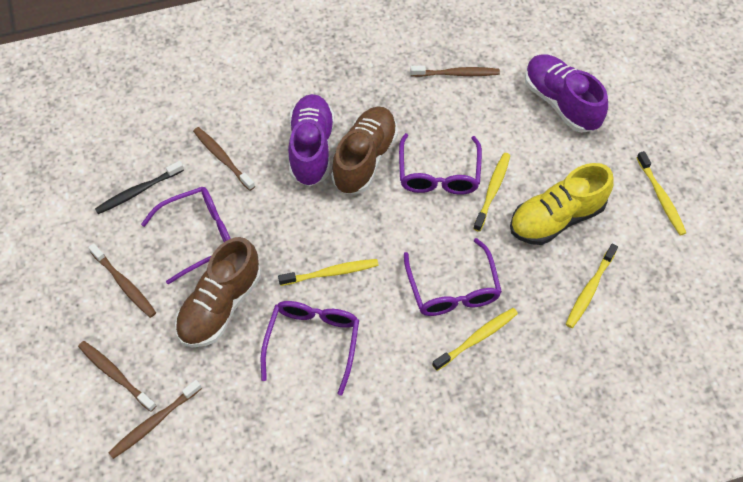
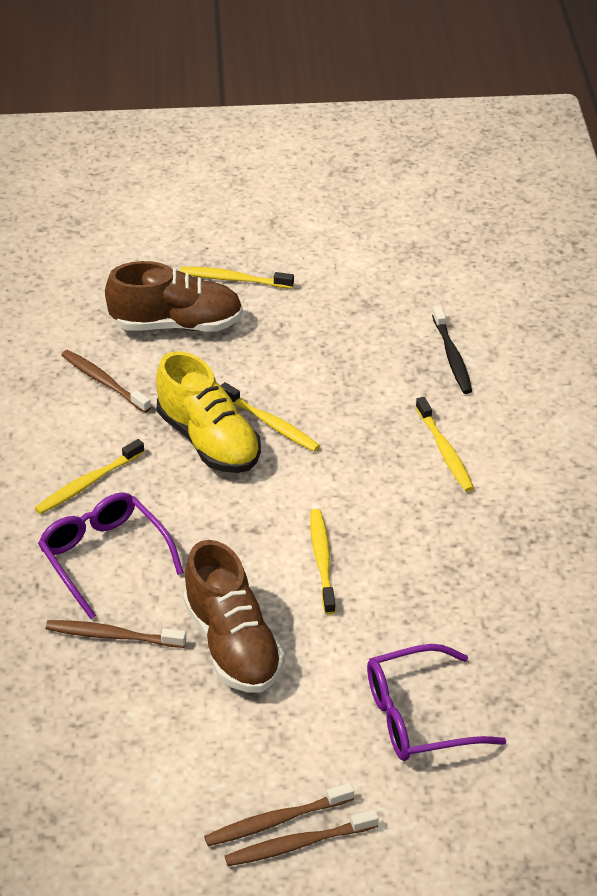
brown toothbrush: [78,341,157,412] [88,243,156,318] [108,380,202,459] [193,127,255,191] [410,66,500,77] = 5 -> [46,620,186,648] [61,350,151,413] [204,783,354,846] [225,810,379,866] = 4
purple glasses: [141,187,231,285] [261,301,359,396] [399,133,482,195] [404,238,502,316] = 4 -> [38,492,184,619] [367,644,506,761] = 2
purple shoe: [288,94,334,187] [525,54,608,133] = 2 -> none = 0

